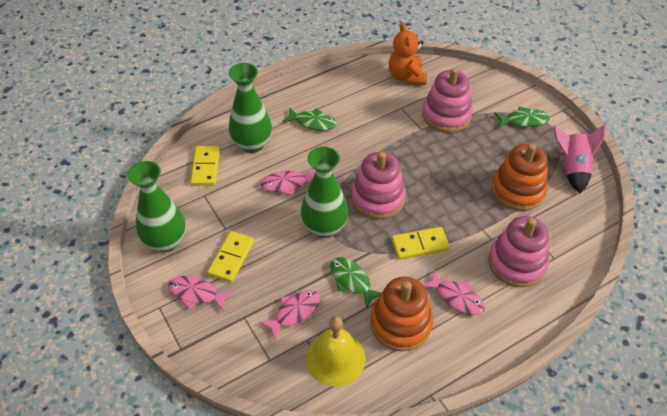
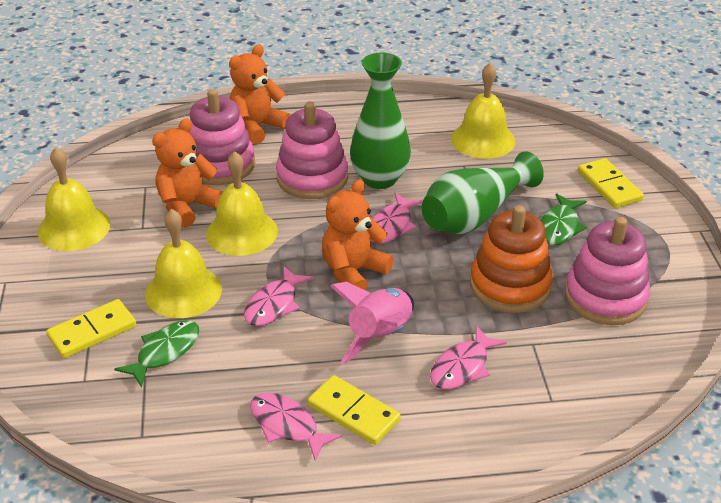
green fish: [282,107,337,131] [330,257,382,309] [494,106,550,128] = 3 -> [114,320,199,388] [541,193,587,245] = 2
green vase: [127,161,186,252] [229,63,272,153] [301,147,348,238] = 3 -> [350,52,411,189] [422,151,544,234] = 2
orange stacking toy: [370,277,433,351] [492,144,548,211] = 2 -> [470,205,553,313] = 1
orange teddy bear: [389,23,427,85] = 1 -> [152,118,223,228] [229,44,290,144] [322,179,394,290] = 3
yellow bell: [306,316,366,387] = 1 -> [38,147,110,251] [145,209,222,318] [206,151,278,256] [451,63,515,159] = 4

